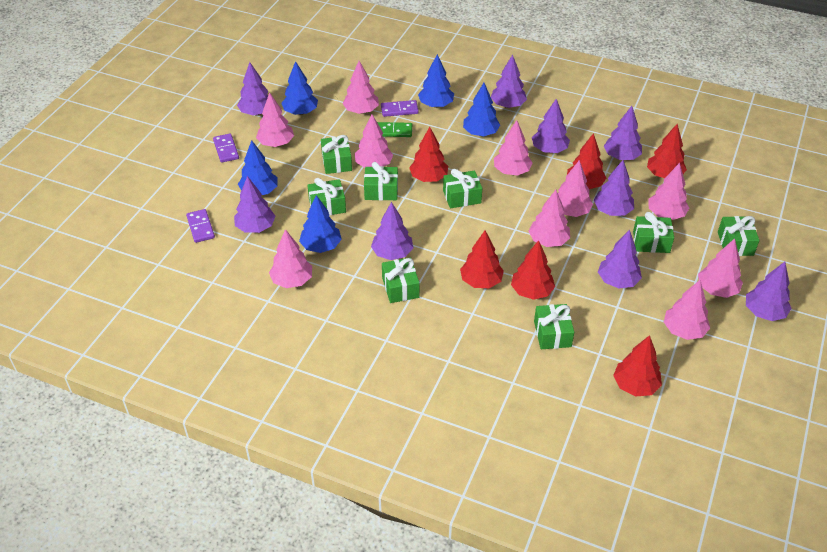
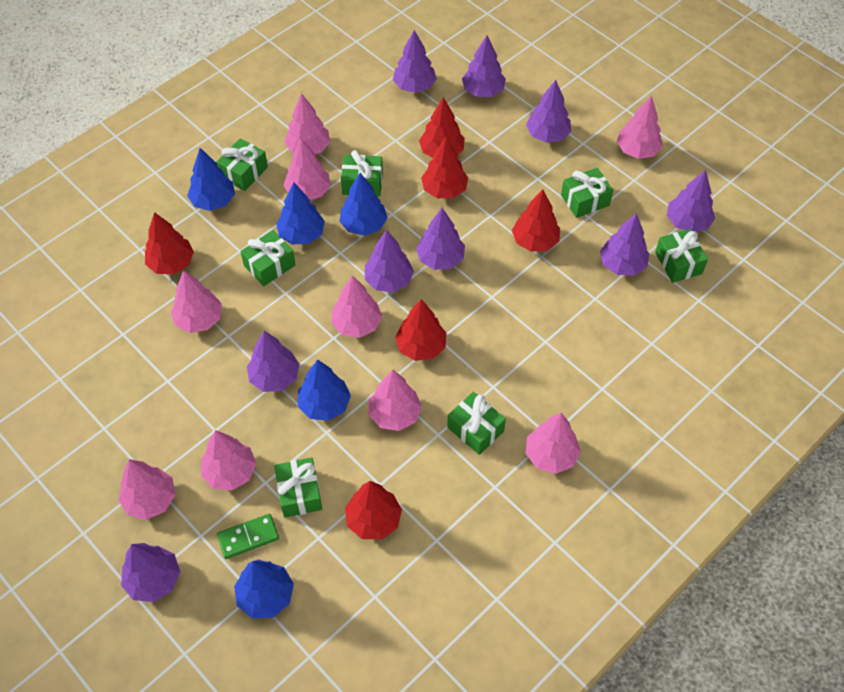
green gift: [307,178,346,216] [321,135,352,174] [364,162,398,201] [382,258,420,303] [443,169,482,208] [534,304,574,349] [633,212,674,253] [718,216,759,256] = 8 -> [216,138,268,191] [240,230,296,286] [274,457,322,518] [341,150,383,197] [447,392,506,455] [561,168,613,218] [655,229,708,283] = 7
pink tree: [256,92,294,147] [269,229,312,288] [342,61,379,114] [355,114,393,168] [494,120,533,176] [528,190,570,247] [558,160,593,217] [649,163,689,220] [664,280,710,340] [698,238,743,298] = 10 -> [118,459,175,520] [171,270,222,333] [201,430,256,490] [283,138,331,200] [284,93,330,154] [331,275,382,338] [369,370,422,431] [526,413,581,474] [617,96,663,159] = 9
purple domino: [186,209,215,243] [213,134,239,163] [381,100,419,117] = 3 -> none = 0

